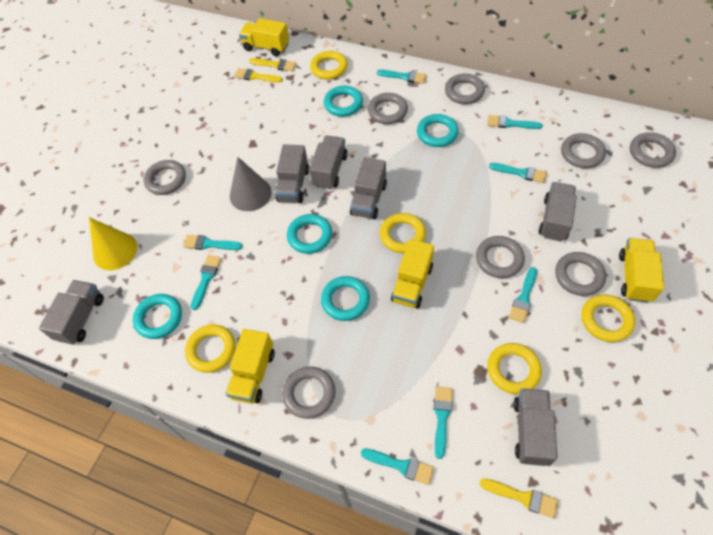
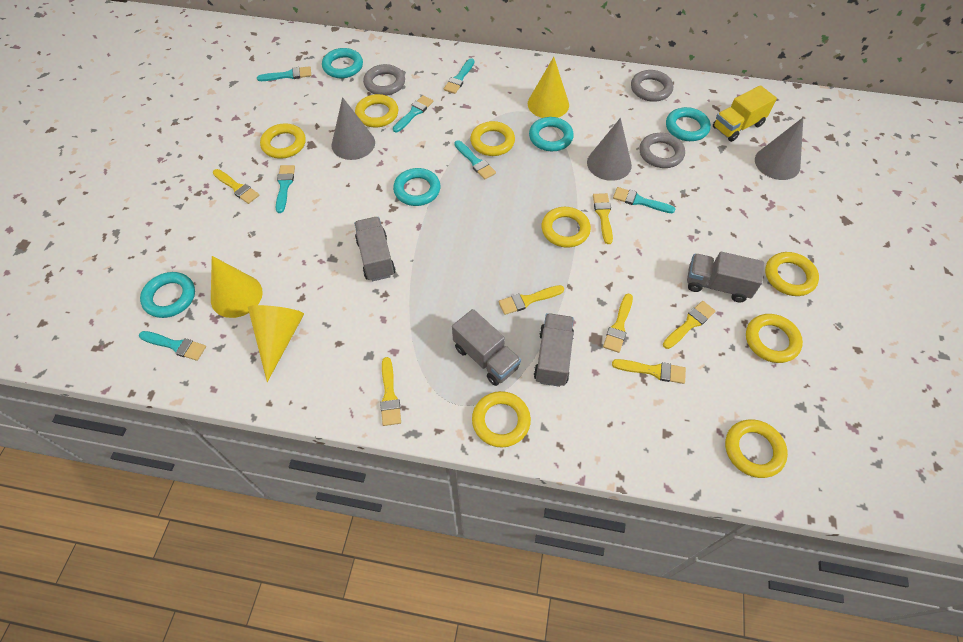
grey cone: [230,157,272,211] = 1 -> [332,97,375,160] [587,118,632,181] [755,118,803,180] = 3
grey ring: [143,160,186,195] [282,367,335,419] [368,93,408,124] [445,74,485,104] [476,236,525,278] [555,252,606,296] [561,133,606,168] [630,132,676,168] = 8 -> [363,64,405,96] [631,70,673,102] [639,133,685,168] = 3
grey truck: [39,280,104,345] [275,144,309,203] [309,136,348,189] [350,157,387,219] [513,388,558,466] [539,182,577,242] = 6 -> [354,217,396,281] [452,309,521,386] [534,313,574,387] [687,252,764,303] = 4
turquoise brush: [183,235,242,250] [191,255,222,310] [361,448,434,485] [377,70,427,84] [434,386,453,459] [487,115,542,129] [489,163,547,183] [509,267,537,323] = 8 -> [139,331,206,361] [257,66,311,81] [276,165,295,213] [393,95,433,132] [444,58,475,94] [454,140,496,180] [613,187,675,213] = 7
yellow brush: [234,68,282,82] [249,58,296,71] [479,478,558,518] = 3 -> [213,169,259,204] [380,357,401,426] [498,285,564,315] [593,193,613,244] [603,293,633,353] [612,359,686,384] [663,301,715,349] = 7
yellow cone: [89,217,137,270] = 1 -> [211,256,263,318] [248,305,304,382] [528,57,569,118] = 3
yellow ring: [185,325,236,373] [310,51,348,80] [380,213,426,253] [487,343,542,394] [581,294,635,342] = 5 -> [260,123,306,159] [355,94,398,127] [470,121,515,156] [472,391,531,447] [542,207,591,248] [725,419,788,478] [746,314,803,363] [765,252,819,296] = 8
yellow truck: [226,329,275,404] [239,18,289,56] [391,239,434,309] [619,238,664,303] = 4 -> [713,85,777,142] = 1

